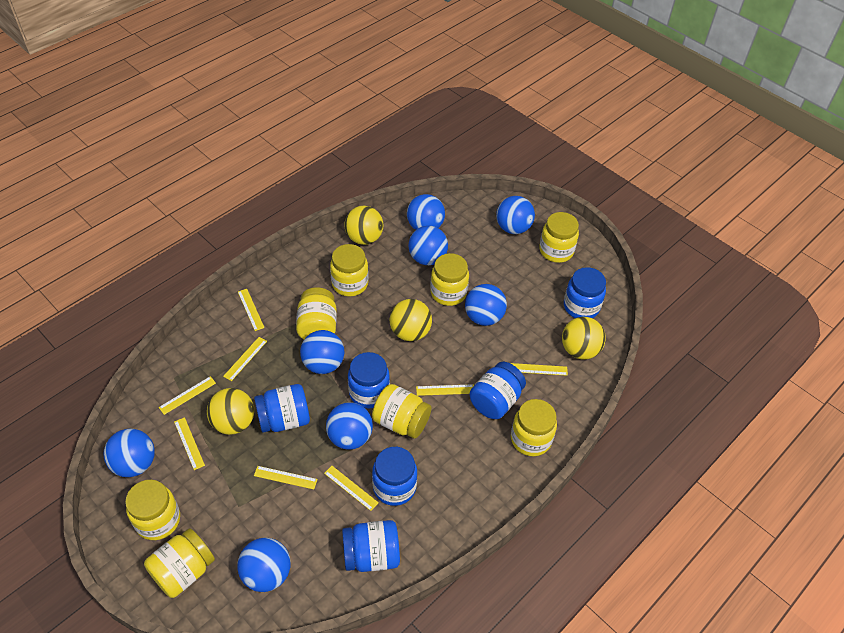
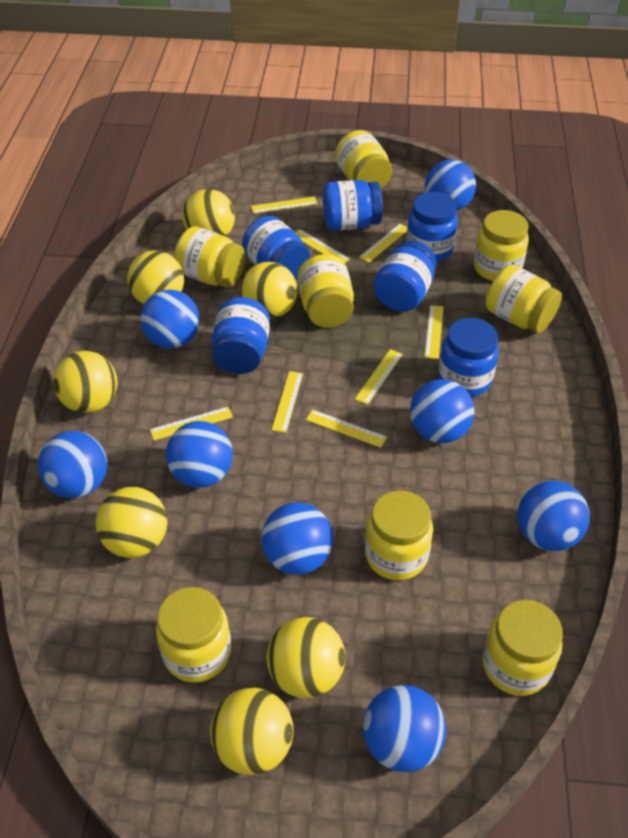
yellow ball: [207,388,254,435] [344,205,383,245] [389,299,432,341] [562,317,606,359] = 4 -> [53,351,117,413] [95,487,167,558] [127,250,184,304] [182,189,235,236] [210,688,293,775] [241,262,298,319] [267,617,345,698] = 7

